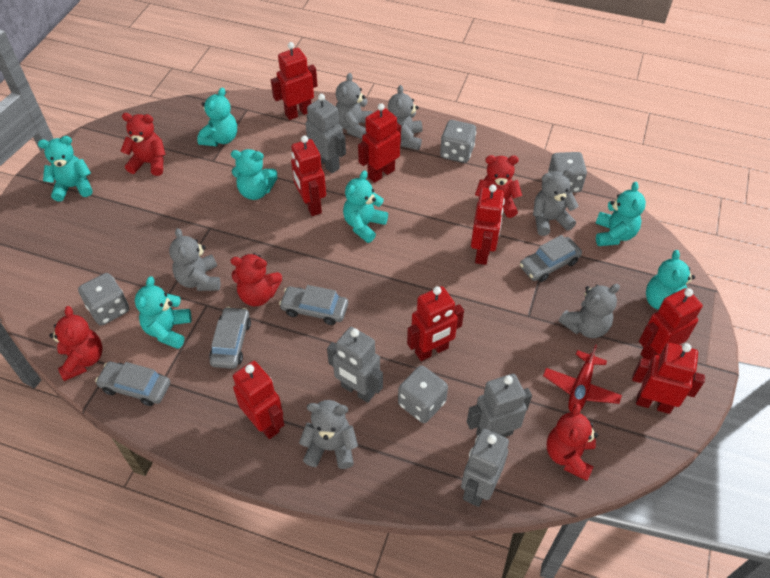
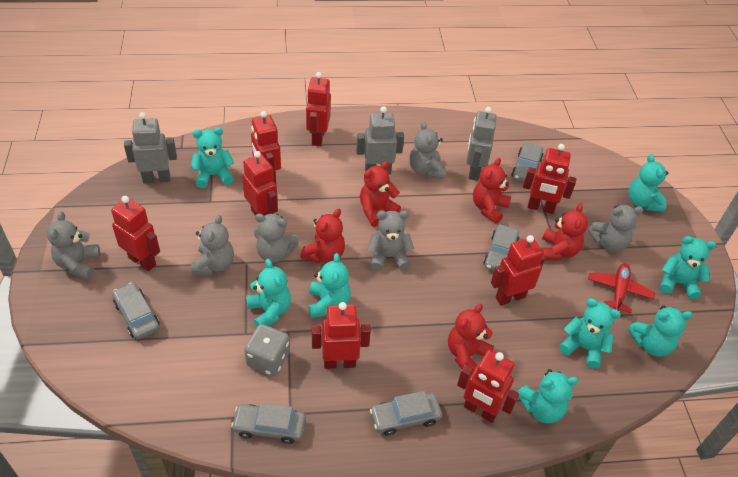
grey car: [95,362,170,406] [209,307,251,369] [279,285,348,325] [520,235,582,282] = 4 -> [112,283,160,340] [231,403,306,444] [370,391,442,436] [483,224,519,271] [511,142,543,182] = 5
grey dice: [78,273,129,326] [398,366,448,423] [440,120,476,163] [548,152,587,193] = 4 -> [244,324,290,376] = 1
grey robot: [306,94,346,173] [327,327,383,403] [461,429,509,507] [467,374,532,437] = 4 -> [124,112,177,183] [356,106,404,175] [466,107,497,181] = 3
turquoise teddy bear: [38,136,93,201] [135,276,191,349] [197,87,237,147] [231,149,278,200] [343,170,388,243] [595,182,646,246] [646,250,695,310] = 7 -> [191,127,234,188] [246,259,291,327] [308,253,351,318] [517,369,579,424] [559,298,621,369] [628,154,668,212] [628,305,693,357] [660,236,716,299] = 8

